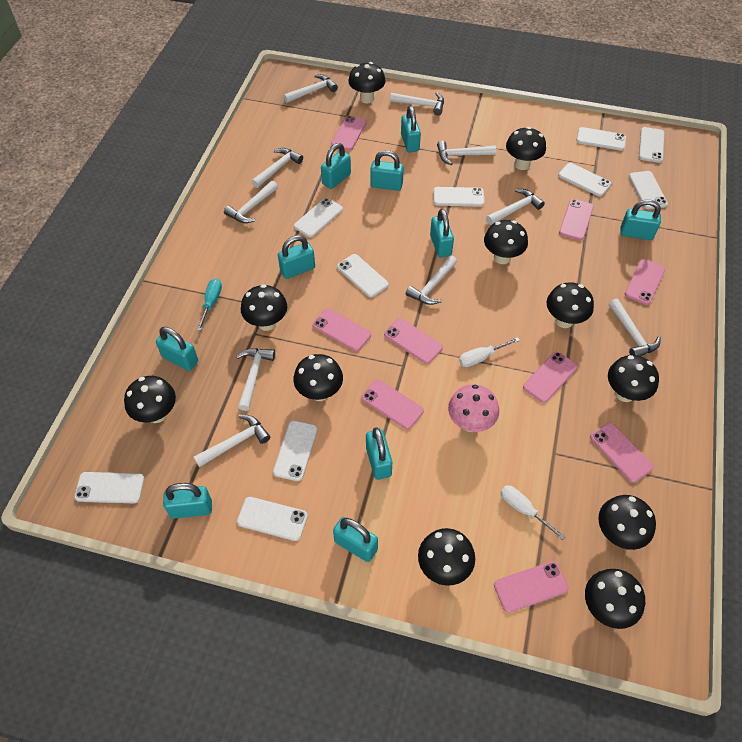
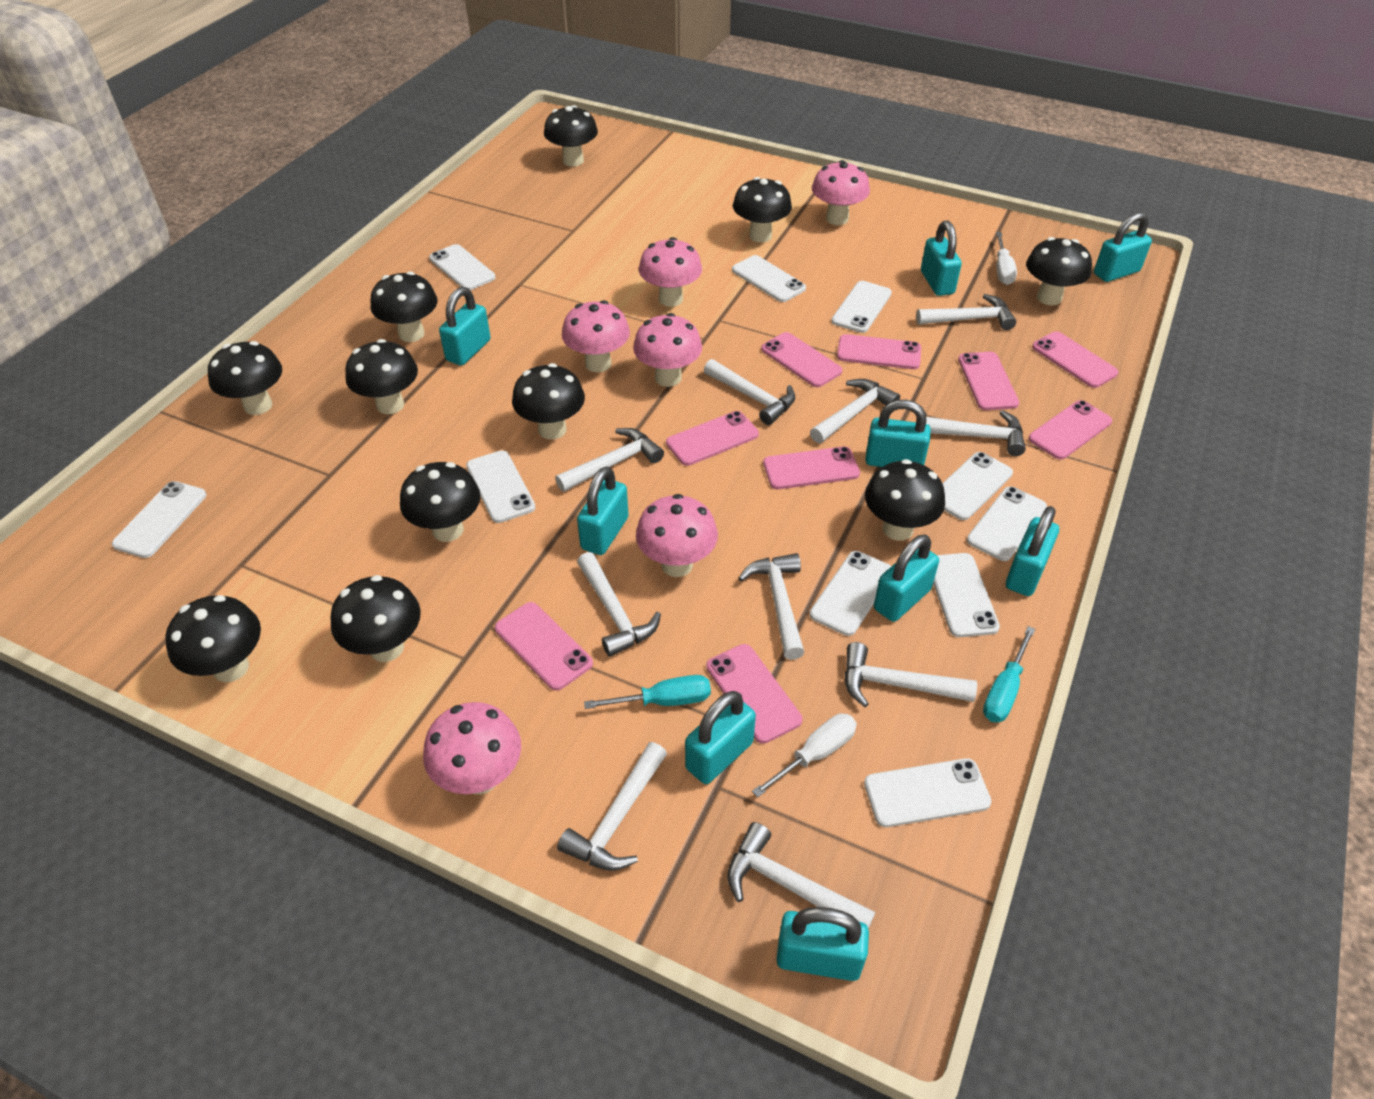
pink mushroom: [448,384,499,432] = 1 -> [423,702,521,795] [562,300,630,372] [633,313,702,387] [636,494,718,577] [639,237,702,307] [812,160,870,225] = 6
turquoise padlock: [156,327,198,371] [163,483,212,519] [278,235,315,279] [321,143,351,189] [333,517,378,562] [366,427,392,480] [370,150,404,191] [401,106,421,152] [430,209,454,258] [620,200,661,240] = 10 -> [439,287,491,366] [577,466,629,555] [685,691,756,784] [776,907,869,981] [865,400,931,467] [874,534,939,622] [921,221,962,296] [1006,506,1059,596] [1094,212,1152,282] = 9
turquoise screwdriver: [197,278,222,331] = 1 -> [584,675,711,709] [983,626,1035,723] = 2

